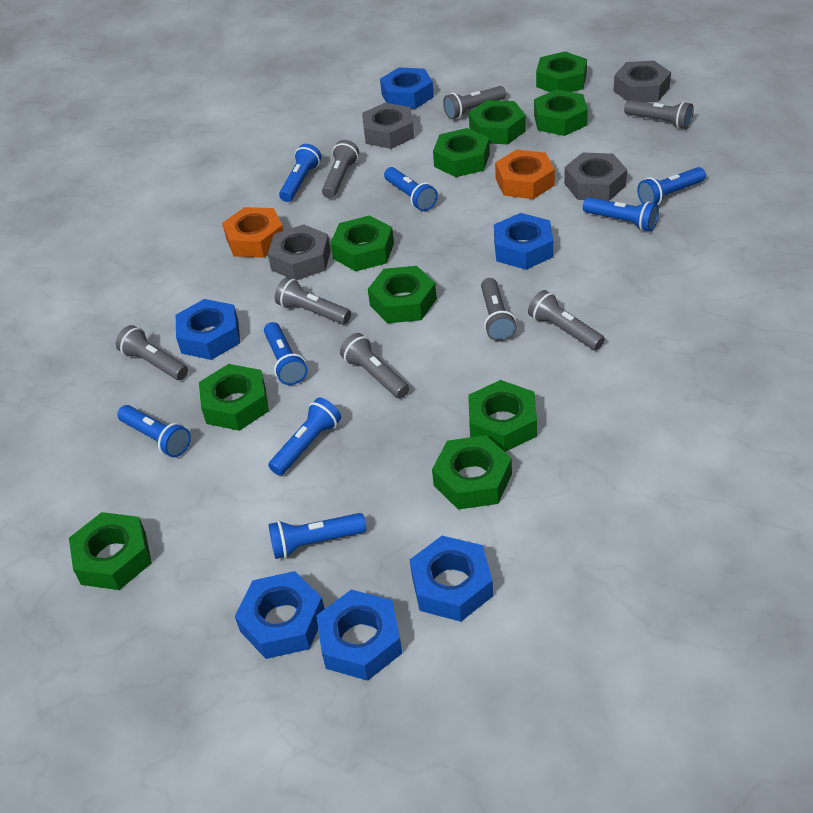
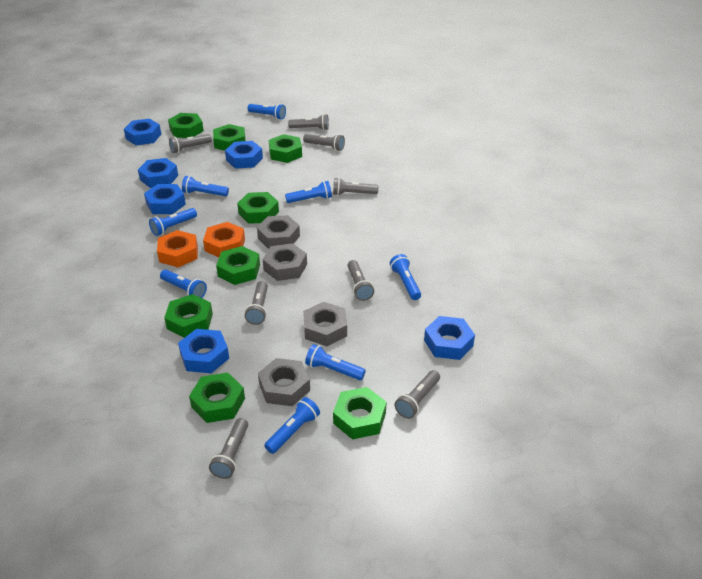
green nut: [69,512,152,590] [199,364,269,431] [331,216,394,271] [368,266,437,323] [432,435,512,509] [433,128,490,177] [468,380,537,452] [469,100,526,144] [534,89,588,136] [536,51,587,92] = 10 -> [164,294,213,338] [168,113,204,138] [189,373,245,423] [213,124,245,151] [216,246,260,285] [237,192,279,224] [269,134,302,163] [333,387,386,440] = 8

